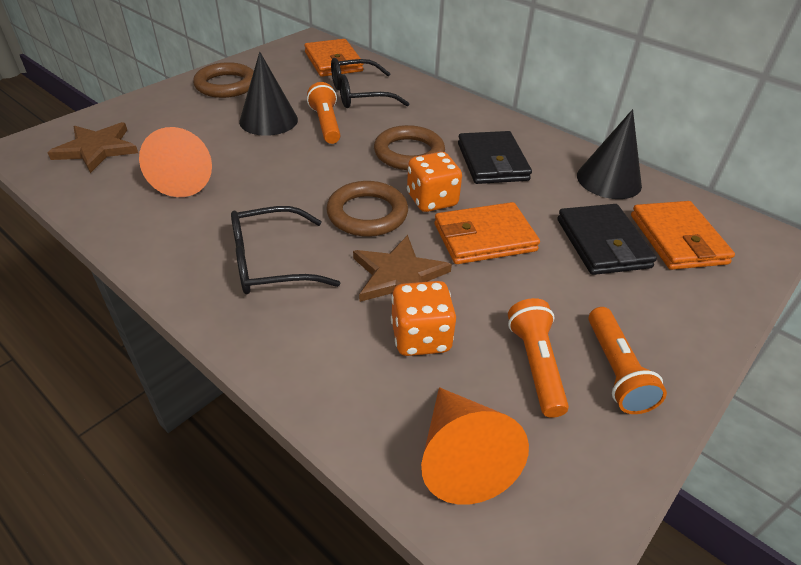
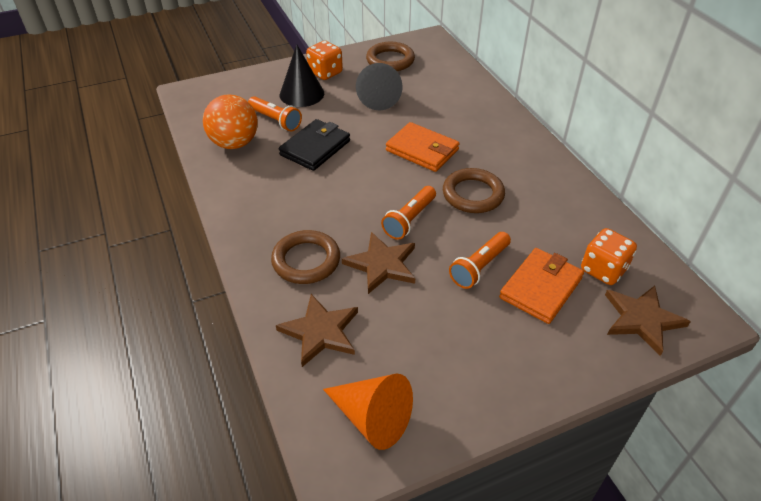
black glasses: [231,206,340,294] [331,58,410,108] = 2 -> none = 0
black wallet: [458,131,532,184] [557,204,657,275] = 2 -> [279,119,350,171] = 1
brown star: [47,122,138,173] [353,235,452,302] = 2 -> [276,294,358,367] [342,232,415,294] [605,286,691,356] = 3
orange ball: none = 0 -> [203,94,258,149] = 1
orange cone: [139,127,212,197] [421,387,529,505] = 2 -> [323,373,413,450] = 1
orange wallet: [304,39,363,77] [434,202,540,264] [631,201,735,270] = 3 -> [386,122,460,172] [499,248,584,324] = 2

